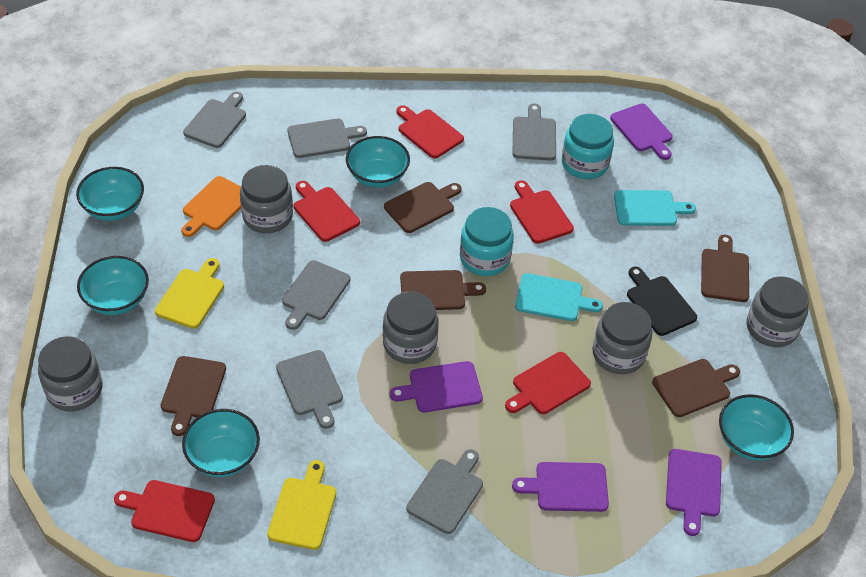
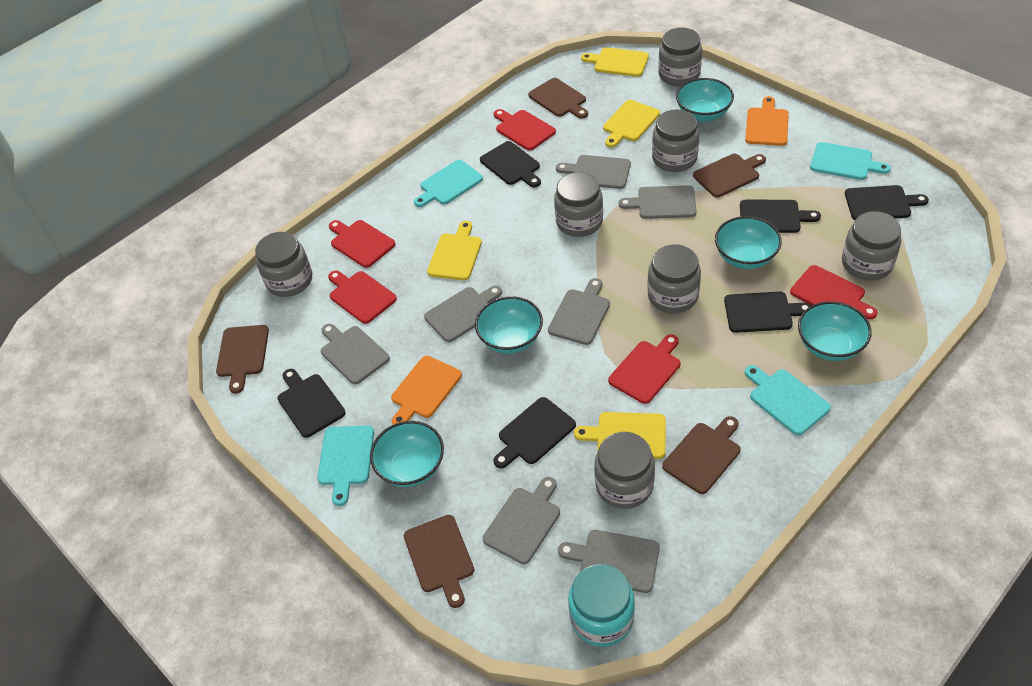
black cutting board: [627,266,697,336] = 1 -> [277,369,346,438] [480,141,541,188] [493,397,576,469] [724,291,811,333] [740,200,821,233] [845,185,929,220] = 6
grey cutting board: [183,92,246,148] [276,350,343,429] [282,260,351,330] [287,119,367,158] [406,449,483,534] [512,103,556,161] = 6 -> [321,324,390,384] [424,286,502,342] [483,477,560,564] [548,278,610,345] [556,155,631,189] [558,530,660,593] [619,185,697,219] = 7
grey jar: [38,336,103,412] [240,165,293,233] [383,291,439,364] [593,302,652,374] [746,276,809,347] = 5 -> [255,232,312,297] [554,172,603,237] [594,432,655,509] [647,245,701,313] [652,110,699,172] [658,28,702,86] [842,211,901,280] = 7
orange cutting board: [181,176,241,237] = 1 -> [391,356,462,425] [745,96,789,146] = 2
purple cutting board: [390,361,483,413] [512,462,609,512] [610,104,673,160] [666,449,722,536] = 4 -> none = 0
turquoise cutting board: [515,273,603,321] [614,190,696,226] = 2 -> [317,426,374,506] [414,160,483,207] [745,365,831,435] [810,142,891,180] = 4
turquoise jar: [460,207,514,276] [562,114,614,179] = 2 -> [568,564,635,647] = 1
yellow cutting board: [155,258,224,329] [267,460,336,550] = 2 -> [427,221,482,280] [574,412,666,459] [581,47,649,77] [603,100,660,148] = 4

